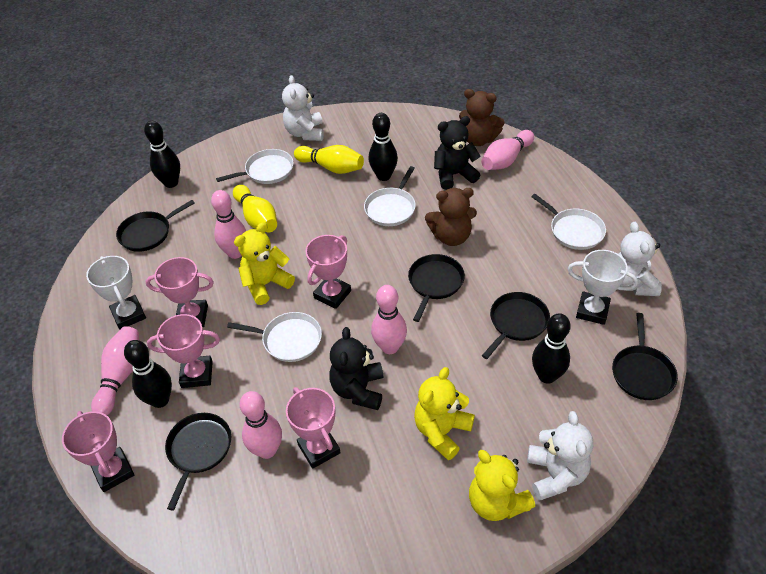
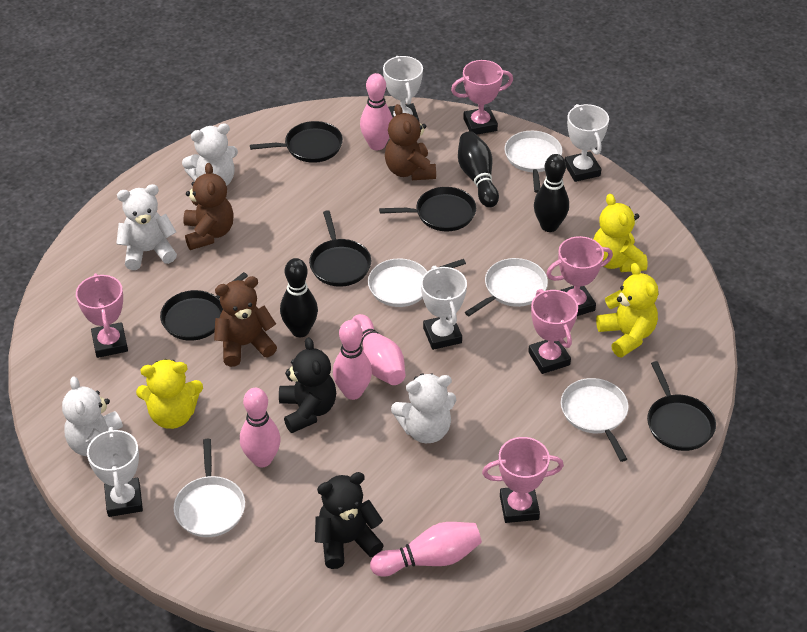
black bowling pin: [124,340,172,408] [144,121,180,188] [369,113,398,181] [532,313,571,384] = 4 -> [280,258,318,337] [458,131,499,207] [534,154,569,232] = 3
brown teddy bear: [425,188,477,246] [459,89,505,146] = 2 -> [183,163,234,250] [214,276,277,367] [385,104,436,180] = 3
white pan: [216,149,294,184] [227,312,322,362] [364,166,416,226] [531,194,606,250] = 4 -> [173,439,245,537] [368,258,466,307] [465,258,548,316] [505,131,562,193] [561,378,629,462] = 5
white teddy bear: [282,75,324,141] [527,411,594,501] [619,222,662,296] = 3 -> [62,376,123,456] [116,184,177,270] [182,123,238,186] [391,373,456,443] = 4
white trophy: [86,256,146,330] [568,250,638,325] = 2 -> [87,427,143,517] [383,56,423,121] [421,266,467,350] [565,104,609,182] = 4
yellow bowling pin: [233,185,277,232] [294,145,364,174] = 2 -> none = 0

